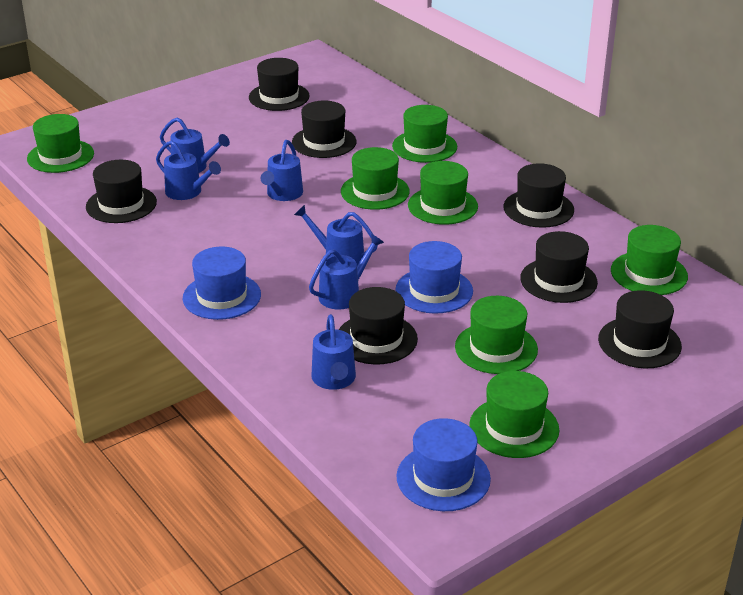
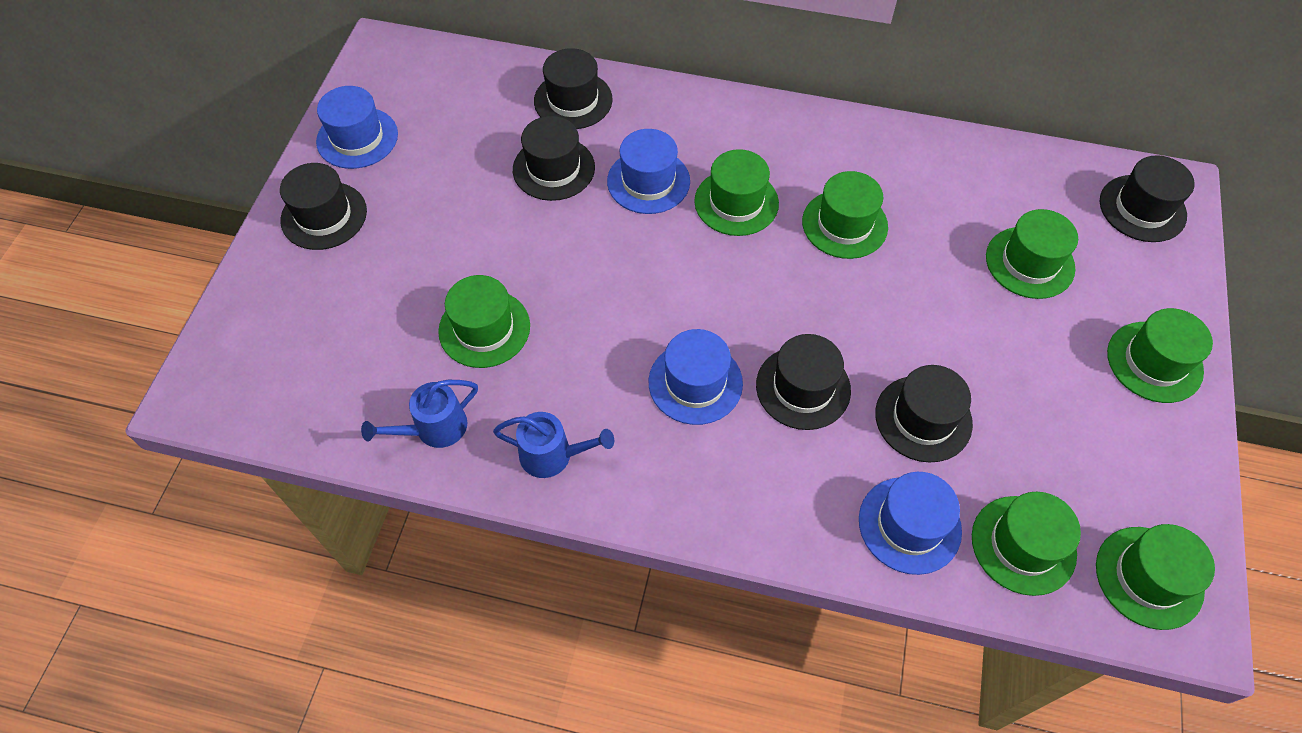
black hat: [86,160,157,223] [249,58,309,111] [292,101,356,158] [339,287,418,364] [504,163,574,228] [520,231,598,303] [598,290,682,368] = 7 -> [280,163,367,250] [513,116,595,201] [534,48,613,129] [756,334,851,430] [875,365,973,463] [1100,155,1195,242] = 6
blue hat: [183,246,261,320] [395,241,473,314] [396,418,491,511] = 3 -> [316,86,398,169] [607,129,690,214] [649,329,743,425] [859,472,962,575] = 4
blue watering can: [156,140,221,200] [160,118,230,173] [261,140,303,201] [294,205,378,265] [309,234,384,310] [311,314,356,390] = 6 -> [361,380,478,448] [493,412,614,478] = 2

